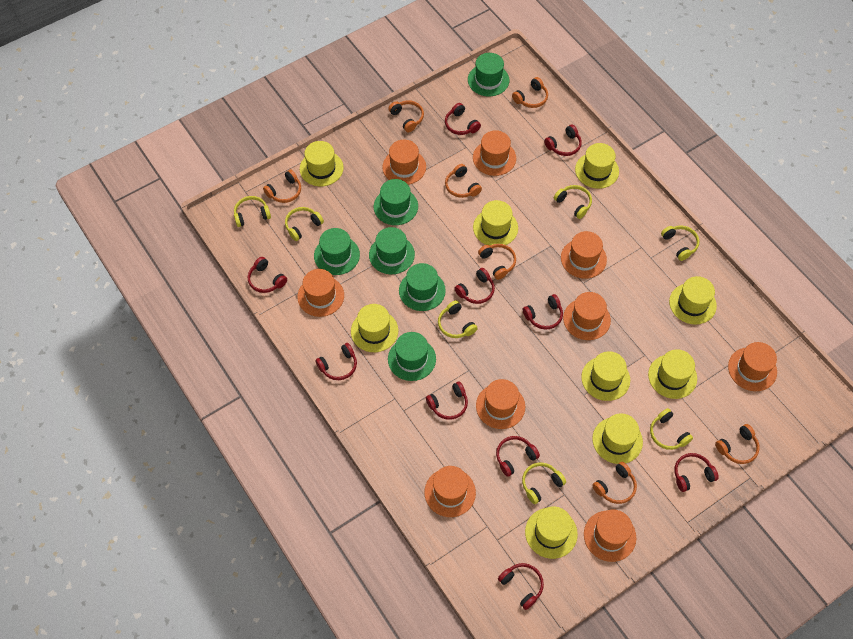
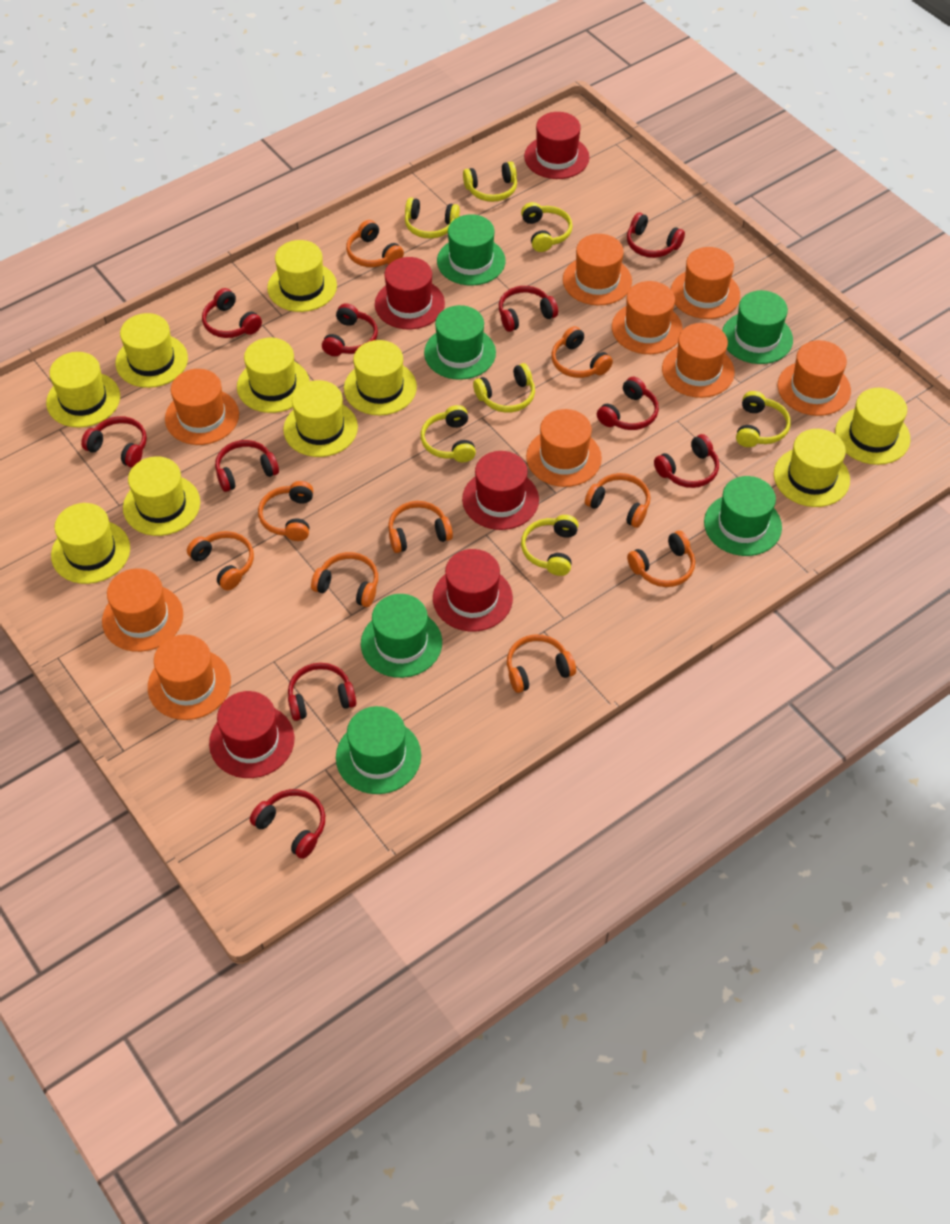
orange headphones: [263,169,301,203] [388,100,424,132] [445,164,482,198] [478,244,516,280] [512,77,548,108] [592,462,637,504] [715,424,760,464] = 7 -> [187,531,254,591] [258,481,313,541] [311,552,378,607] [346,220,404,267] [388,501,453,553] [507,634,576,693] [551,326,613,378] [585,473,650,528] [627,531,695,587] = 9
red hat: none = 0 -> [209,691,295,778] [375,257,445,329] [433,549,513,632] [462,451,539,530] [524,112,589,179] = 5
yellow hat: [300,141,344,186] [351,304,398,352] [473,200,518,245] [525,506,578,559] [575,143,619,189] [581,351,630,401] [592,413,643,464] [648,349,697,399] [669,276,717,325] = 9 -> [46,352,120,428] [51,503,130,584] [116,313,188,388] [123,456,200,536] [237,338,310,413] [267,240,337,312] [283,380,358,457] [344,340,417,415] [774,429,850,507] [835,388,910,465] = 10

